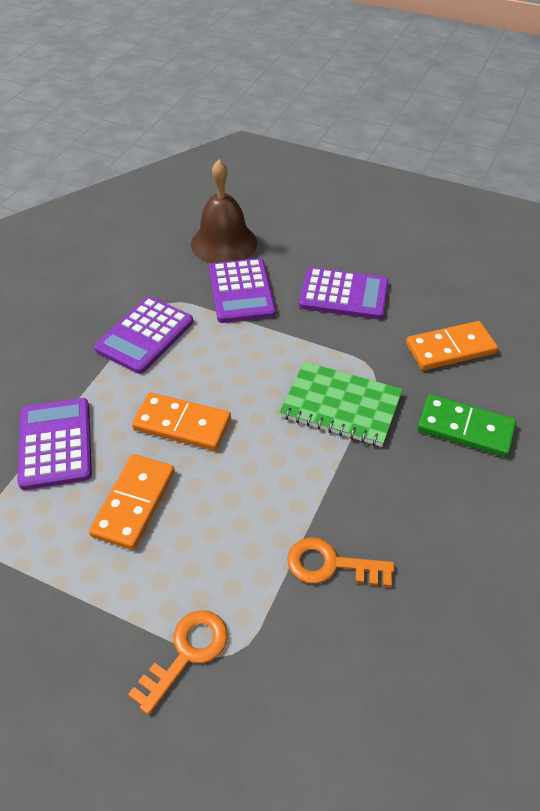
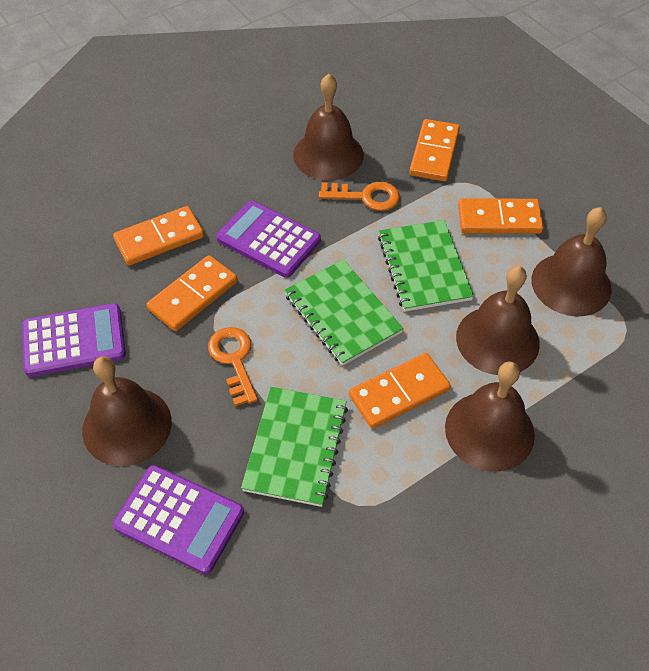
brown bell: [191,160,257,263] = 1 -> [82,356,172,466] [293,74,364,180] [445,361,535,471] [456,266,540,375] [531,207,612,316] = 5
green domino: [417,394,516,457] = 1 -> none = 0
green notebook: [279,361,403,447] = 1 -> [241,387,348,507] [284,259,404,366] [378,220,474,312] = 3
orange domino: [89,454,175,550] [132,392,231,451] [406,321,498,370] = 3 -> [113,206,204,265] [146,255,238,331] [349,353,451,429] [409,119,460,181] [458,198,544,234] = 5
purple calculator: [17,398,92,490] [94,297,193,374] [209,258,276,323] [299,267,389,319] = 4 -> [22,303,126,377] [113,465,244,574] [216,200,321,278] = 3

